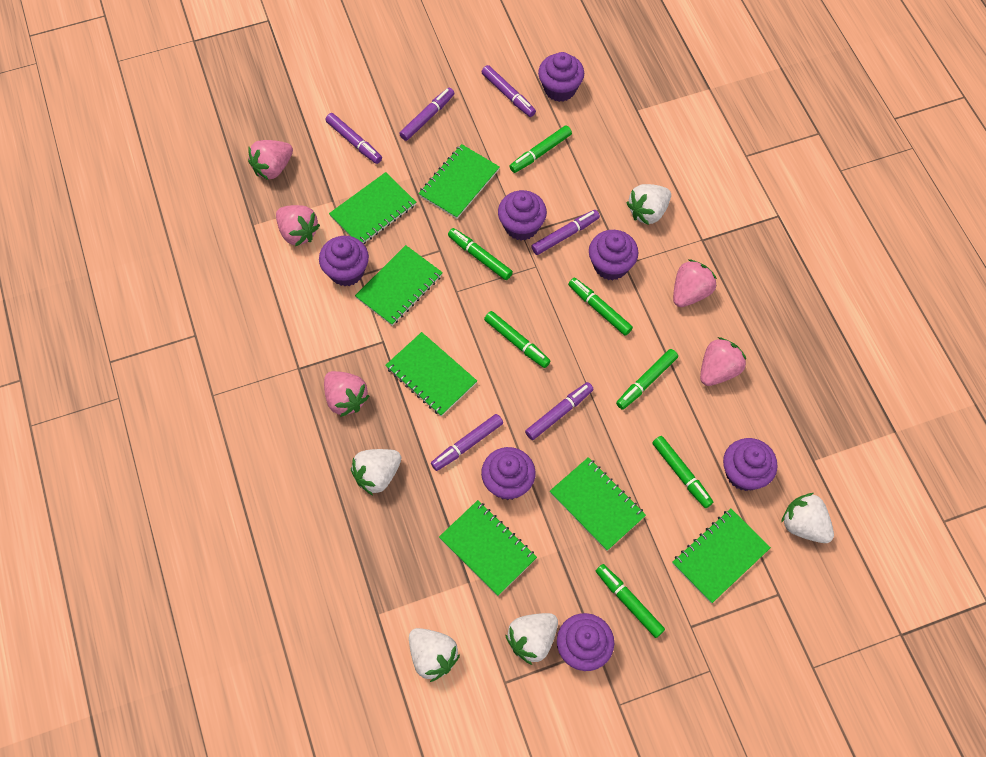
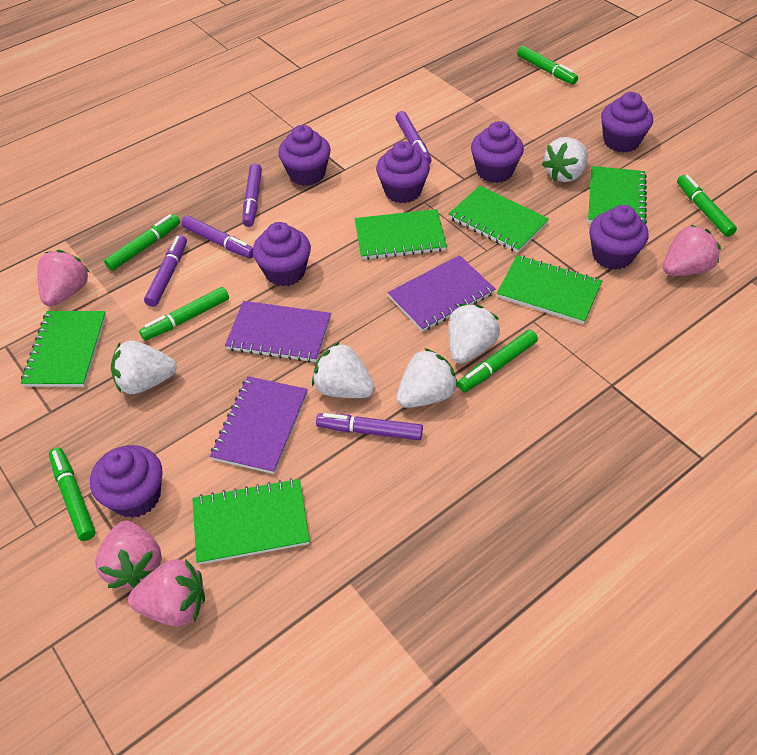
green marker: [448,228,513,280] [484,311,550,368] [509,125,572,173] [568,278,633,336] [596,564,665,638] [616,349,678,410] [652,436,713,508] = 7 -> [49,448,96,541] [104,214,180,271] [139,287,229,341] [458,330,538,392] [517,46,578,85] [677,175,737,237] = 6
green notebook: [329,172,416,244] [355,245,443,326] [385,332,477,416] [418,144,500,219] [439,500,537,596] [550,457,646,551] [672,508,771,603] = 7 -> [21,311,106,387] [192,478,310,565] [355,209,447,260] [449,186,549,253] [497,255,602,324] [588,166,647,224] = 6
pink strawberry: [248,140,293,180] [276,205,320,246] [324,371,369,417] [673,259,717,307] [700,337,746,386] = 5 -> [37,250,90,306] [95,520,162,588] [128,559,205,627] [663,225,721,276] = 4
purple marker: [325,113,382,164] [399,88,454,141] [431,414,503,471] [482,65,536,117] [525,382,594,440] [531,210,600,255] = 6 -> [144,235,187,307] [181,216,253,258] [243,164,262,227] [316,413,423,440] [395,111,432,164] = 5
purple notebook: none = 0 -> [210,376,308,474] [225,301,331,363] [388,255,495,332] = 3

